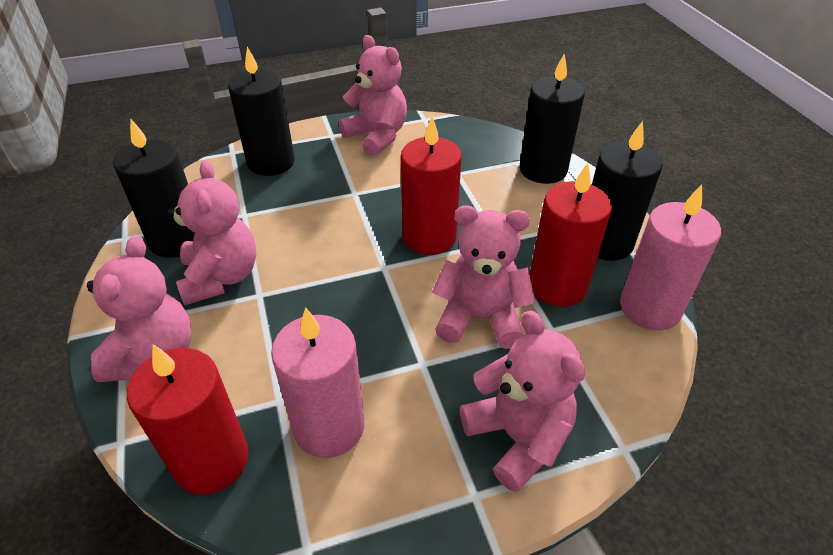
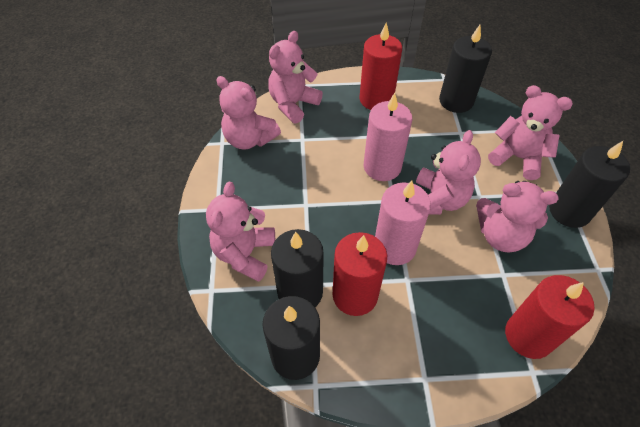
pink teddy bear: [87,236,191,382] [167,160,256,305] [339,35,407,156] [432,206,536,349] [460,310,585,492] = 5 -> [206,182,275,282] [216,76,281,150] [268,31,323,124] [416,130,481,215] [476,181,559,252] [488,85,573,180] = 6

